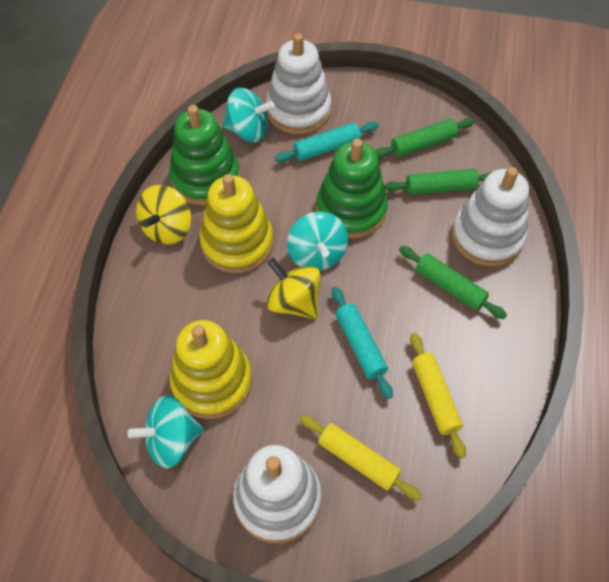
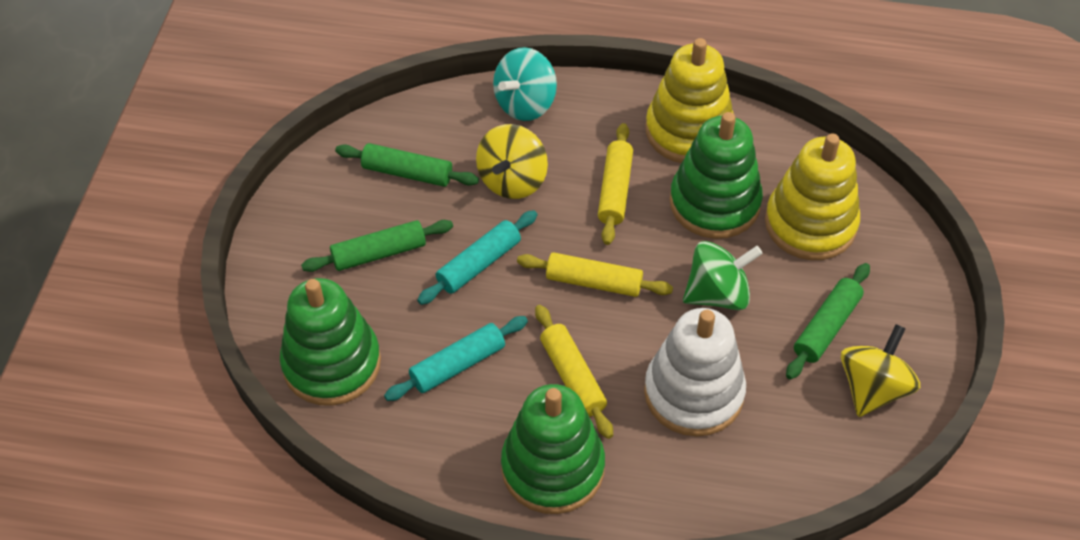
green spinning top: none = 0 -> [683,241,763,310] = 1
green stacking toy: [169,105,240,205] [316,138,388,239] = 2 -> [280,278,381,406] [501,384,605,514] [670,112,763,239] = 3
turquoise spinning top: [127,395,204,468] [223,88,275,142] [287,212,348,271] = 3 -> [493,47,557,121] = 1
white stacking toy: [233,445,322,543] [266,33,332,134] [452,167,529,266] = 3 -> [644,308,746,436] = 1
yellow rolling pin: [300,414,422,501] [410,333,466,459] = 2 -> [517,252,673,297] [535,305,613,439] [598,123,633,245] = 3

